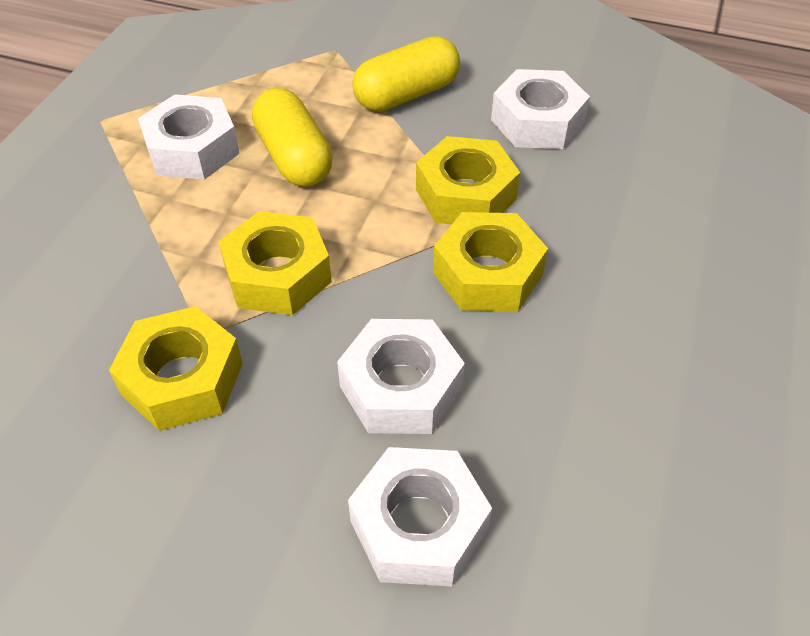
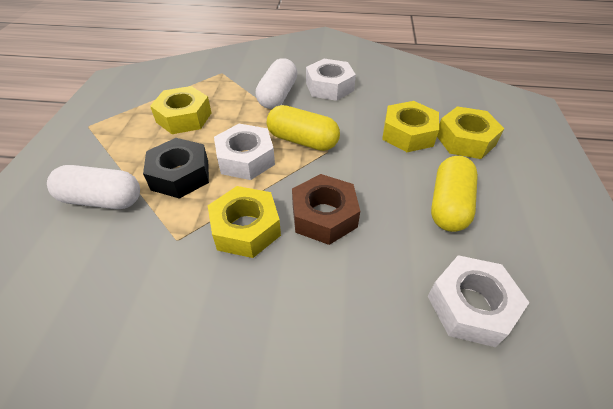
black nut: none = 0 -> [143,138,209,199] = 1
brown nut: none = 0 -> [292,174,360,245] = 1
white capsule: none = 0 -> [47,165,140,209] [256,58,297,109] = 2
white nut: [138,94,240,180] [337,319,465,434] [348,447,492,587] [491,69,590,149] = 4 -> [214,124,275,180] [306,59,356,101] [428,255,530,347] = 3

